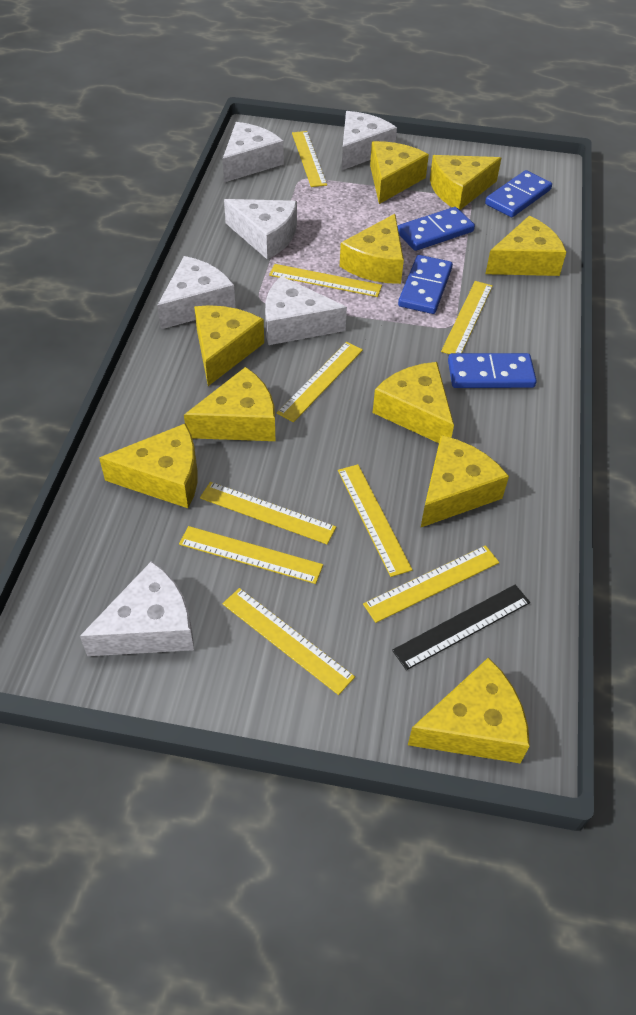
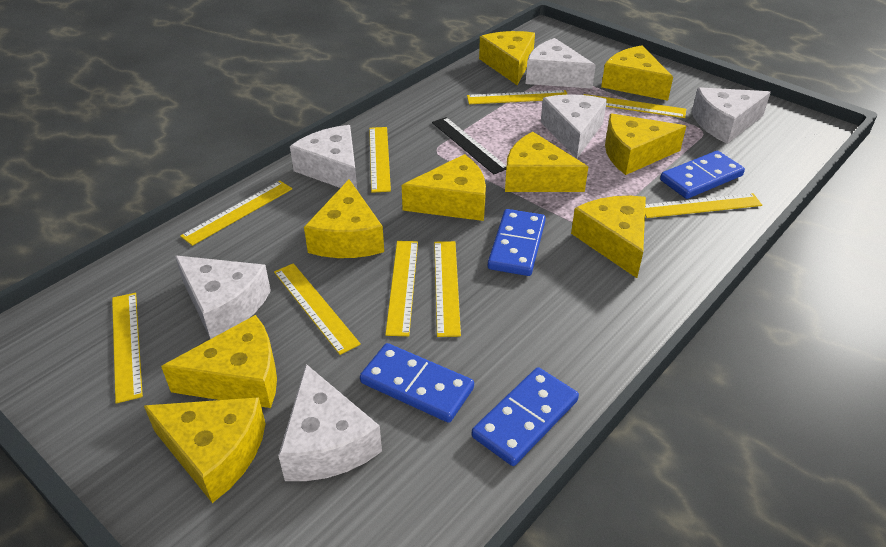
yellow cheese: [99,423,197,508] [184,367,275,441] [194,305,264,386] [340,214,404,284] [370,141,429,204] [373,362,454,443] [408,657,530,764] [421,435,509,527] [430,155,501,210] [485,216,566,276] = 10 -> [144,397,266,503] [161,315,277,408] [304,179,384,258] [402,154,486,221] [479,31,535,85] [505,132,588,192] [571,196,646,278] [601,46,673,101] [605,113,686,175] = 9

